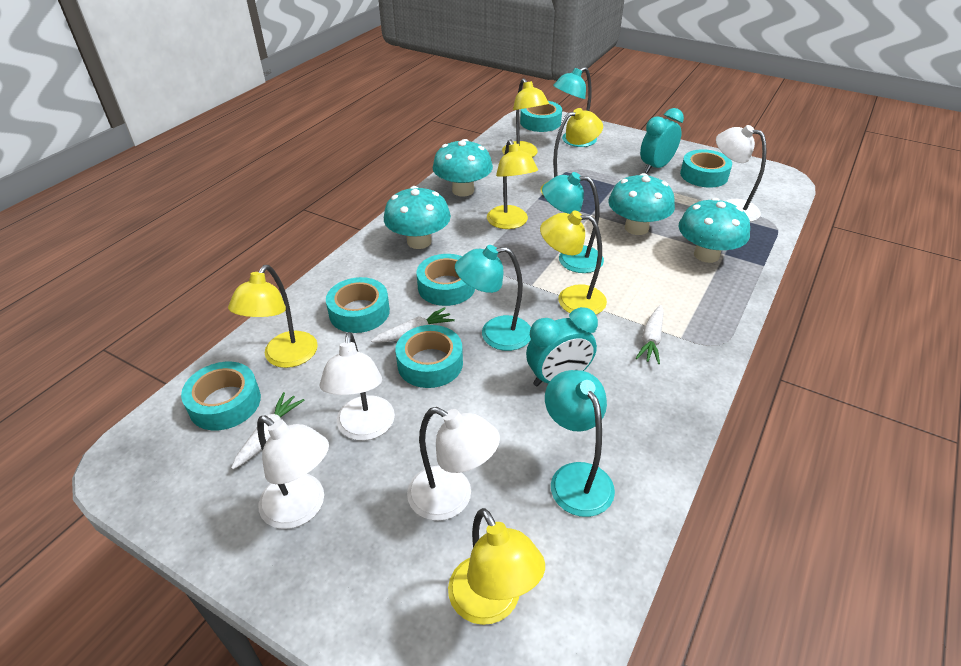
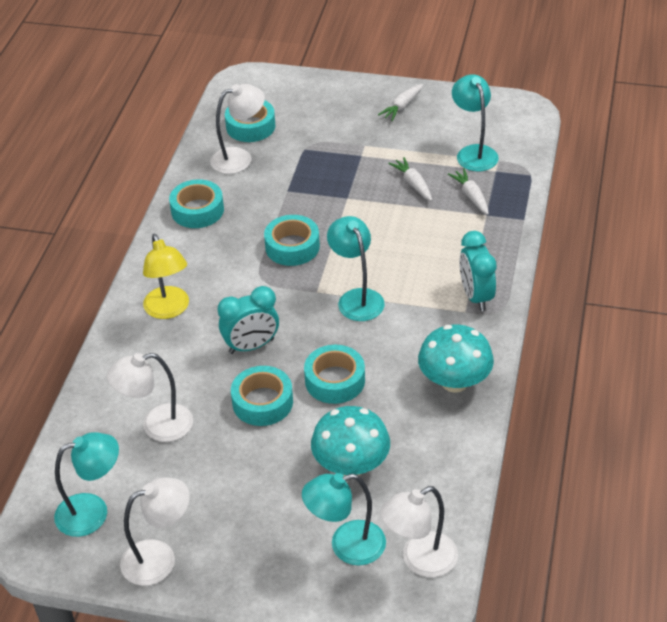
turquoise mushroom: [384,186,451,249] [433,139,493,197] [608,173,675,235] [679,198,750,263] = 4 -> [311,406,390,476] [418,324,494,393] = 2
turquoise tape: [181,362,261,430] [326,277,390,333] [395,325,463,388] [416,254,475,306] [520,101,562,132] [680,149,732,188] = 6 -> [169,179,224,228] [225,101,276,142] [231,366,293,426] [264,215,320,266] [304,345,365,404] = 5
yellow lamp: [228,265,318,368] [448,508,545,625] [487,139,538,229] [502,78,549,157] [540,108,603,196] [540,210,607,314] = 6 -> [143,234,189,319] = 1

